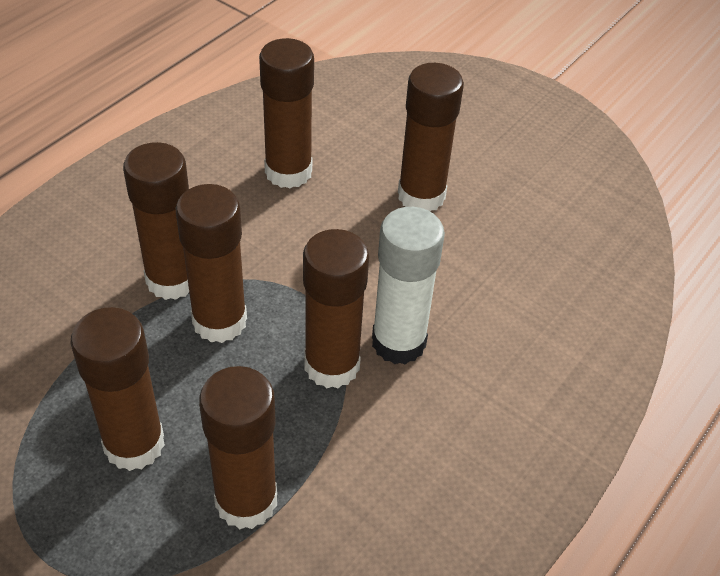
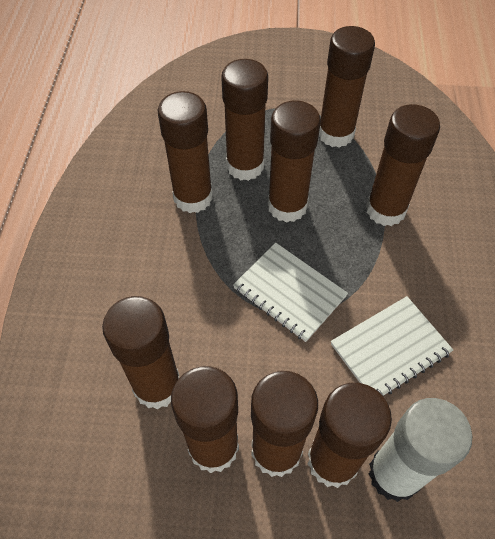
brown glue stick: [70,307,165,471] [123,142,189,300] [176,184,247,343] [199,366,277,529] [259,38,314,189] [303,229,369,388] [398,63,464,211] = 7 -> [102,296,180,409] [158,91,213,213] [171,366,239,473] [221,59,268,181] [251,371,318,477] [268,100,321,223] [308,383,392,488] [319,26,375,148] [366,104,440,226] = 9
white notebook: none = 0 -> [233,243,348,342] [331,296,453,397] = 2

